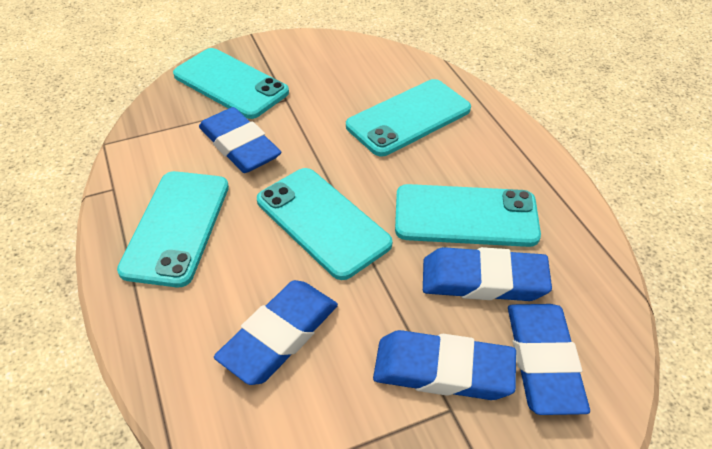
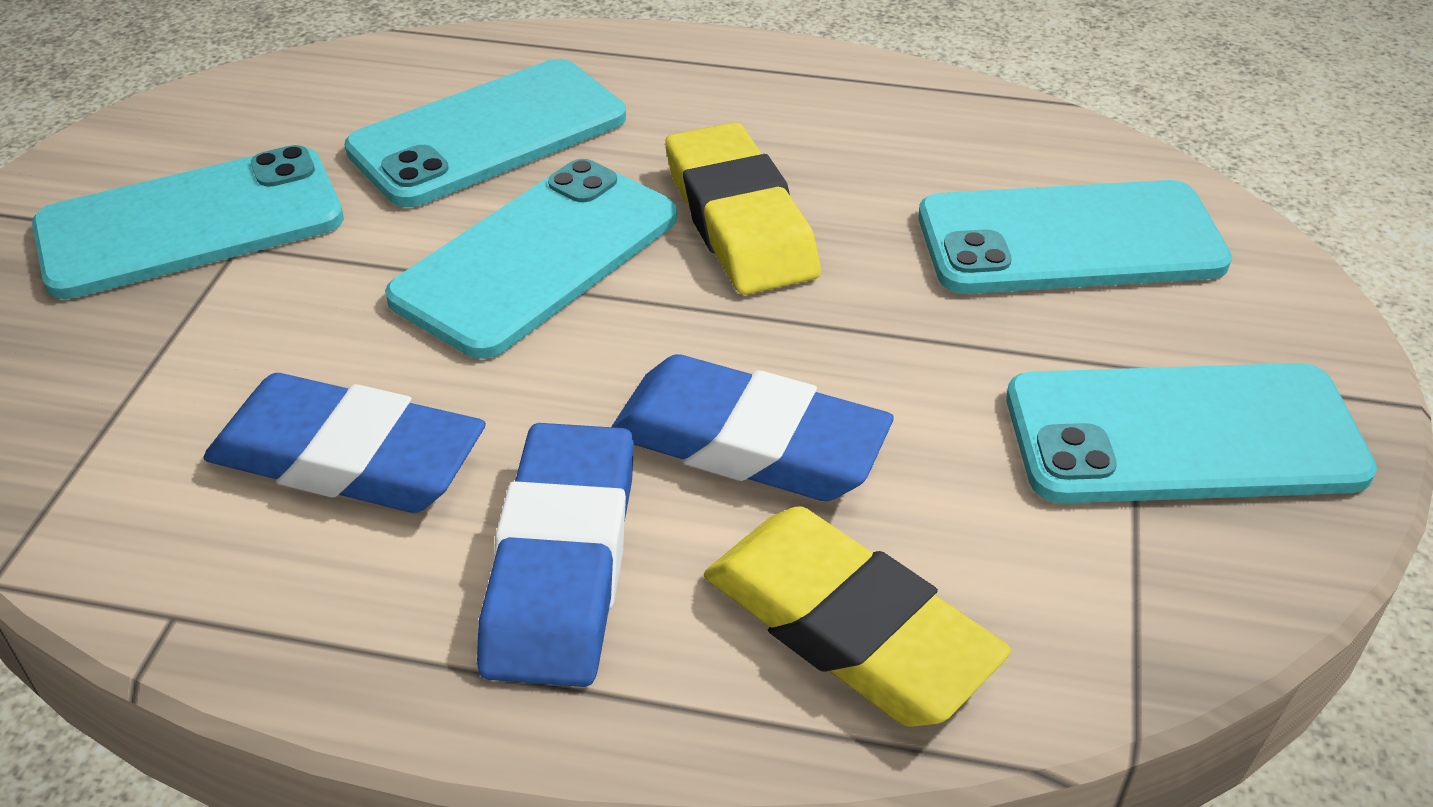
blue eraser: [199,107,281,173] [214,280,338,385] [373,330,516,400] [423,247,552,301] [508,304,590,415] = 5 -> [203,373,486,513] [477,423,634,687] [611,354,894,501] = 3
yellow eraser: none = 0 -> [665,122,821,295] [704,506,1011,727] = 2

